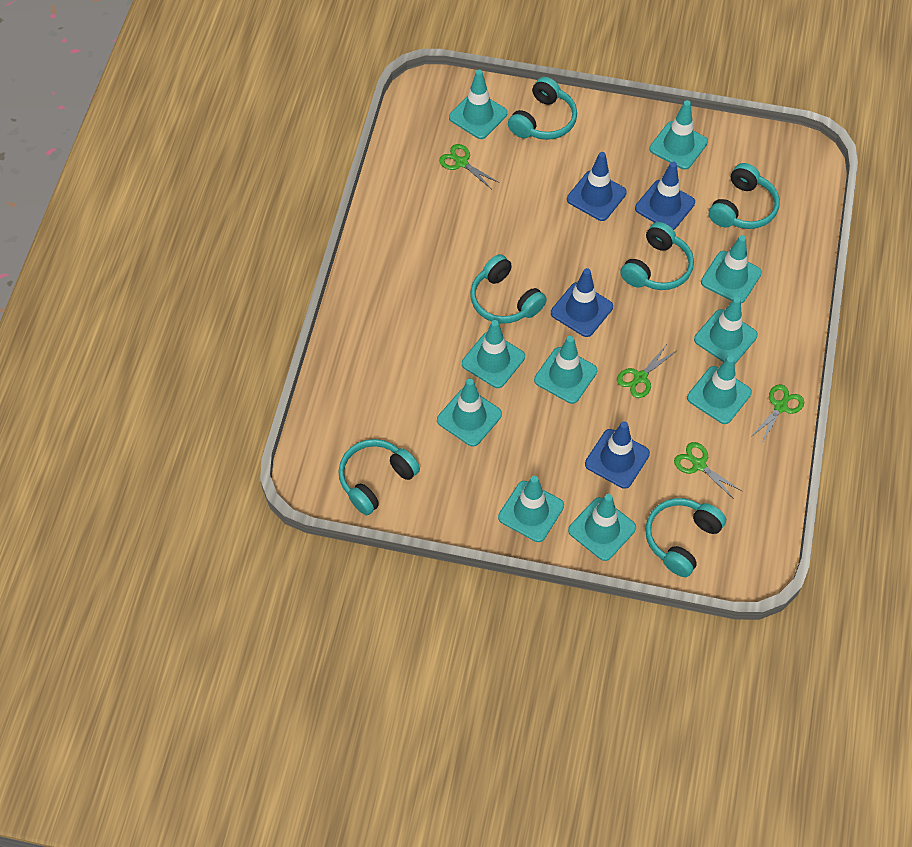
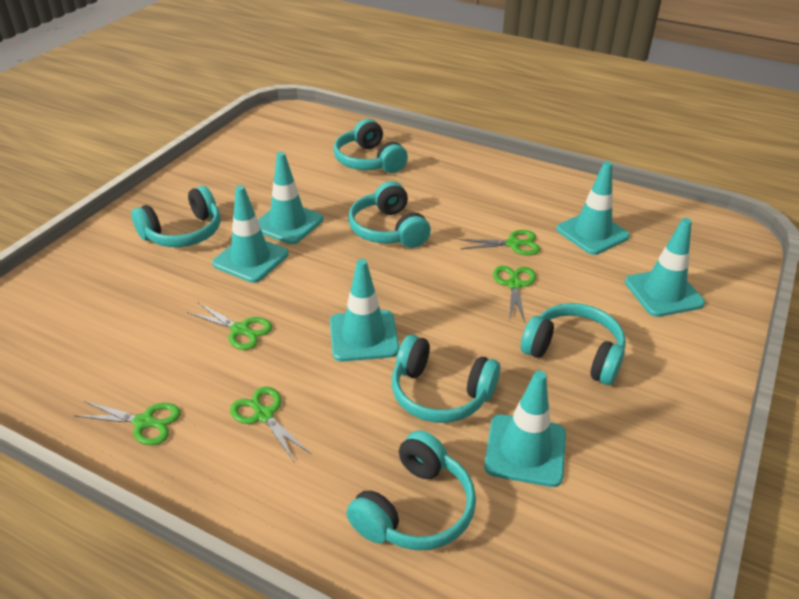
blue traffic cone: [551,268,613,337] [567,152,627,221] [585,421,650,489] [635,162,695,230] = 4 -> none = 0
green scissors: [439,144,500,189] [617,344,676,398] [674,442,742,499] [751,384,804,443] = 4 -> [75,401,181,445] [187,302,272,350] [230,386,311,463] [459,230,540,255] [493,266,536,322] = 5
turquoise traffic cone: [437,379,502,447] [449,70,508,139] [462,320,525,388] [498,476,564,542] [534,336,597,404] [568,494,636,561] [649,100,708,170] [687,356,752,424] [694,297,758,364] [701,235,762,303] = 10 -> [212,185,288,283] [258,152,323,244] [330,259,399,362] [484,371,566,487] [556,161,630,255] [625,218,705,317] = 6

